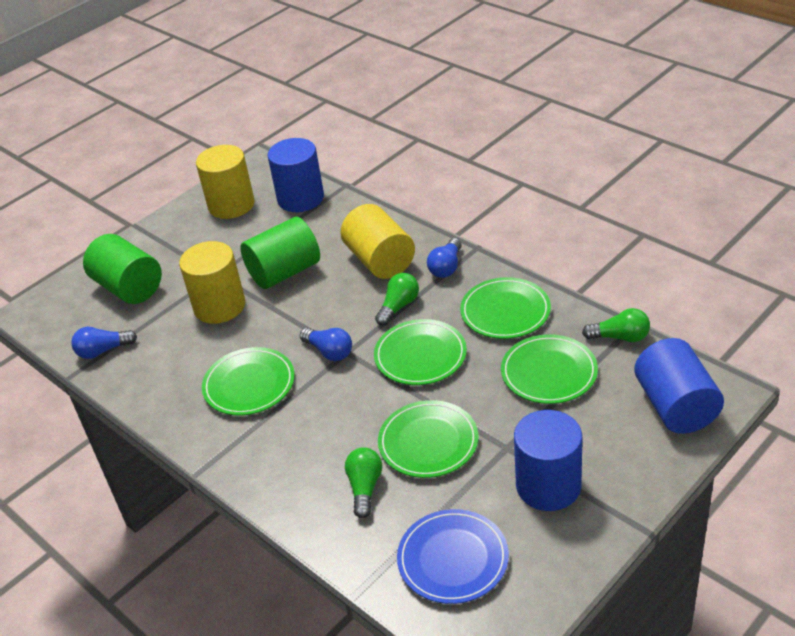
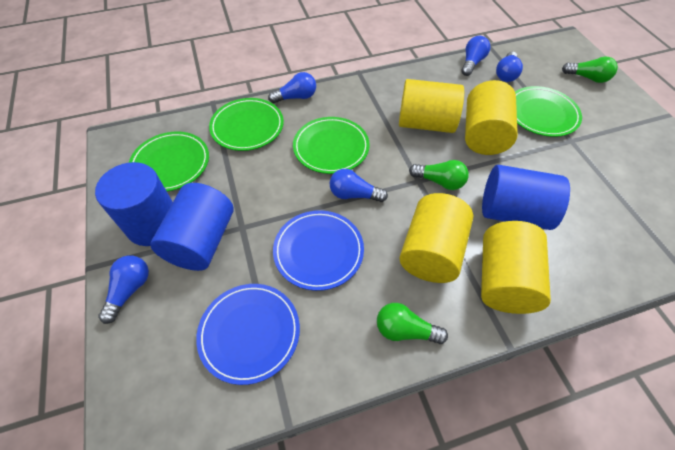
blue light bulb: [71,327,137,359] [300,328,352,361] [427,238,462,278] = 3 -> [98,255,149,324] [268,72,316,103] [329,169,388,202] [461,36,490,76] [496,52,523,82] = 5
blue plate: [397,509,509,604] = 1 -> [196,284,300,385] [273,210,364,291] = 2
green cylinder: [83,234,162,304] [240,217,320,289] = 2 -> none = 0
green plate: [202,347,295,415] [374,319,467,385] [378,400,478,478] [460,277,551,339] [501,334,598,404] = 5 -> [129,132,209,191] [209,98,284,151] [293,117,370,174] [515,86,582,137] = 4
yellow cylinder: [179,241,245,324] [196,145,255,219] [341,204,415,279] = 3 -> [399,79,464,133] [400,193,473,283] [465,80,518,155] [481,221,551,314] = 4

